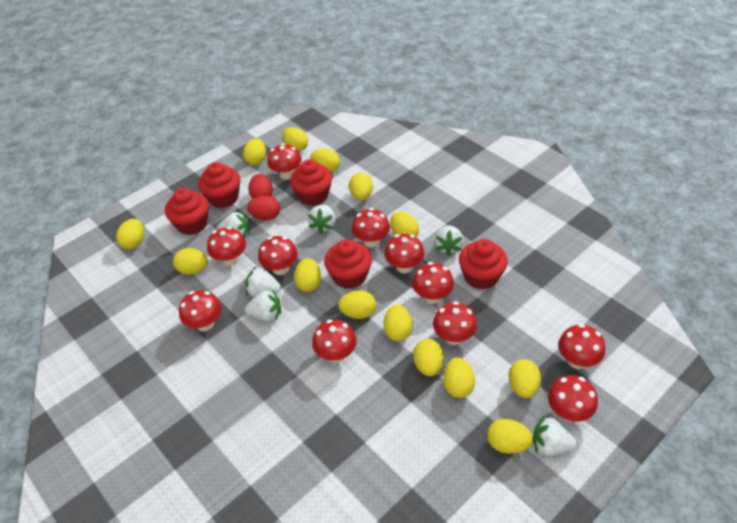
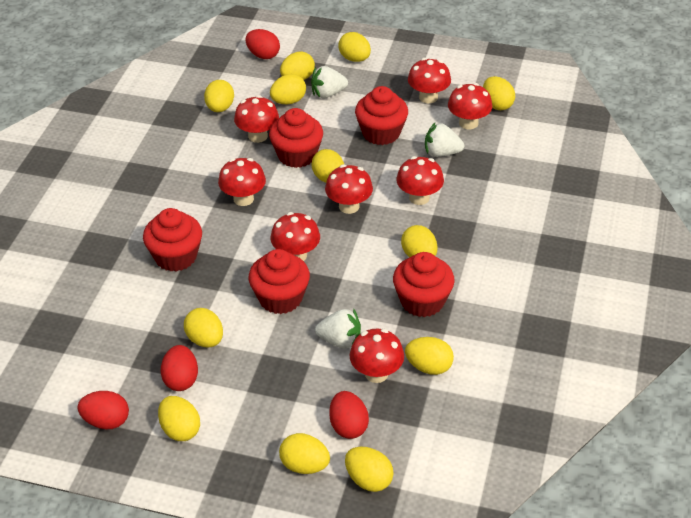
red egg: [247,196,280,220] [248,174,273,199] = 2 -> [78,391,129,430] [161,345,198,391] [245,29,280,59] [329,391,369,439] = 4
red mushroom: [179,290,222,331] [207,227,246,266] [258,236,297,275] [267,143,302,180] [312,319,357,363] [352,208,390,247] [385,234,424,273] [412,262,454,304] [433,301,477,345] [548,375,598,422] [558,324,605,369] = 11 -> [218,158,266,206] [234,95,279,143] [271,212,320,261] [325,165,373,214] [349,329,404,383] [396,156,444,205] [408,58,451,103] [448,83,492,129] = 8
white strawberry: [217,211,249,238] [245,266,281,297] [245,289,281,321] [308,205,335,234] [434,225,463,256] [533,415,577,456] = 6 -> [311,66,348,98] [315,308,361,349] [425,123,464,157] = 3
yellow egg: [116,219,144,249] [173,248,208,274] [243,138,266,165] [282,127,308,152] [294,258,321,292] [310,148,340,172] [338,291,376,319] [349,173,373,200] [383,305,413,341] [390,212,419,237] [413,339,444,376] [443,357,475,398] [487,419,533,454] [509,359,541,398] = 14 -> [158,396,200,441] [184,308,223,347] [204,80,234,112] [270,74,306,105] [279,433,330,474] [280,52,315,80] [311,149,344,183] [338,32,371,62] [345,447,394,492] [401,225,437,257] [405,337,454,375] [483,76,515,110] = 12

